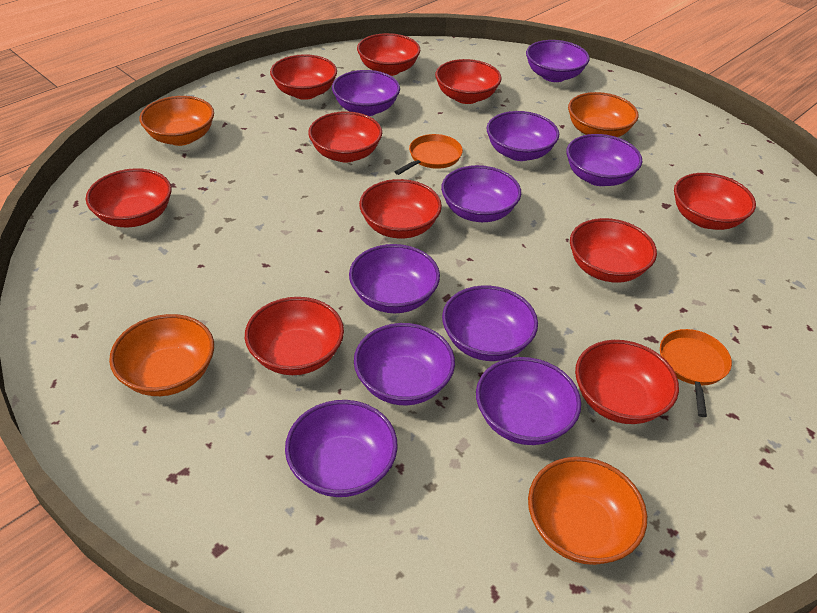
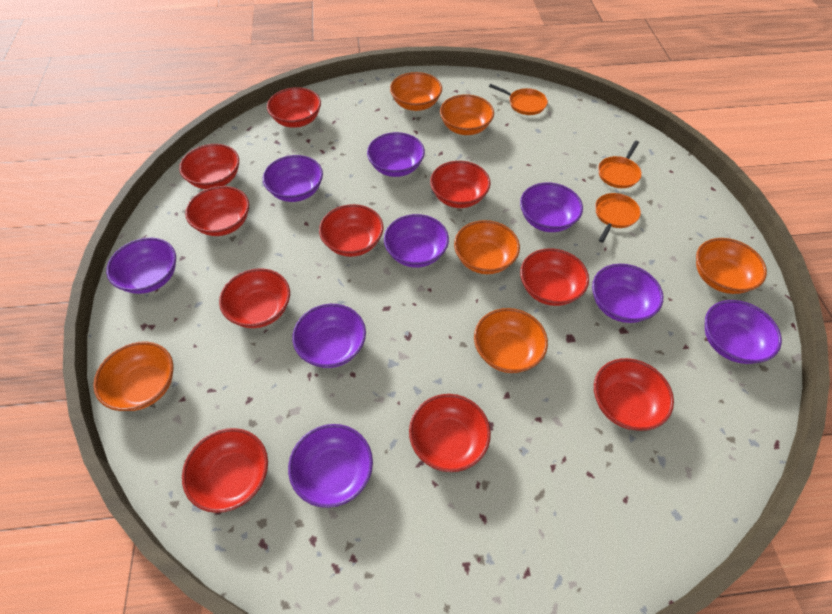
orange bowl: [109,314,214,396] [139,96,214,146] [528,457,647,565] [568,92,639,137] = 4 -> [93,342,173,411] [390,72,442,111] [440,94,494,135] [454,220,520,274] [474,308,548,373] [696,238,767,294] = 6
orange pan: [395,134,463,175] [660,329,732,417] = 2 -> [489,84,548,115] [595,193,641,242] [598,140,642,188] = 3
purple bowl: [285,400,398,497] [332,70,400,116] [349,244,440,313] [354,323,455,405] [441,165,521,222] [442,285,538,361] [476,357,581,445] [487,111,559,161] [526,40,590,82] [566,134,642,186] = 10 -> [106,238,176,294] [263,155,323,202] [288,424,373,508] [292,304,366,368] [367,132,425,177] [384,214,449,268] [520,183,583,232] [592,264,663,323] [705,300,782,364] = 9

